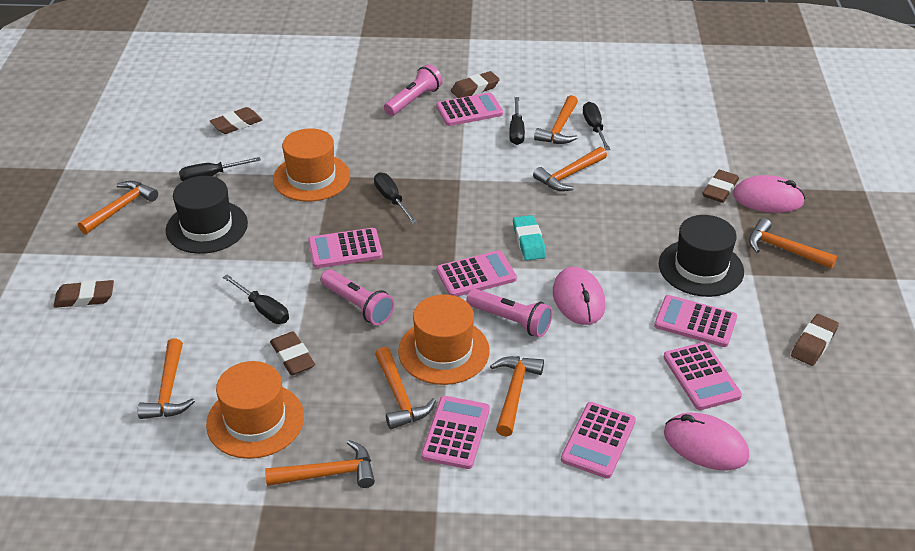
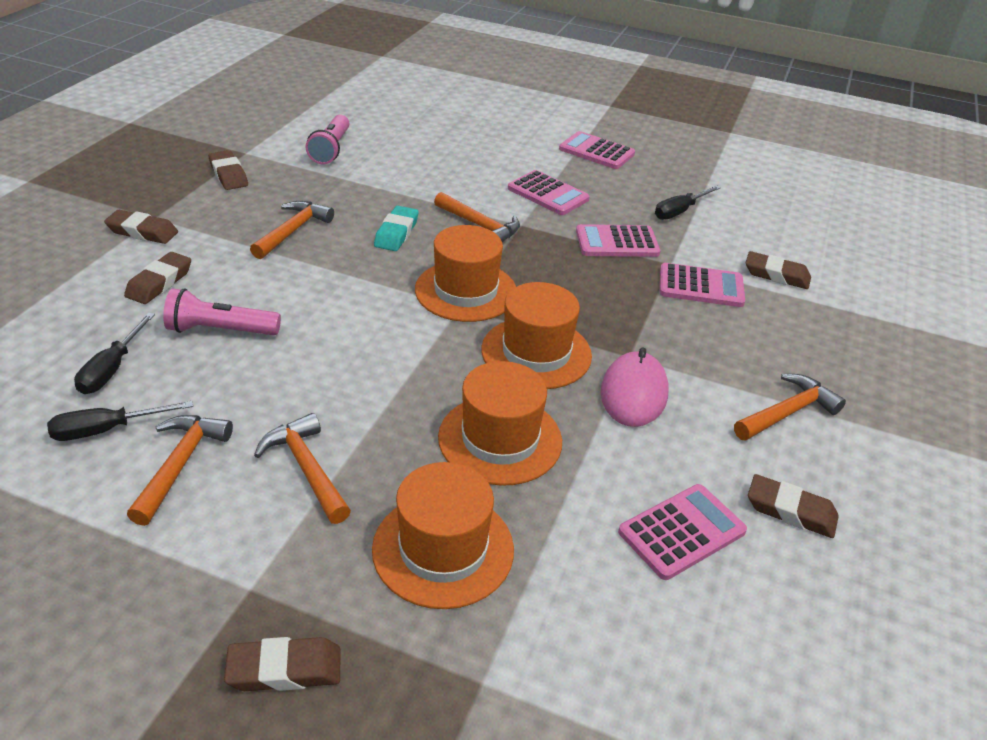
black hat: [166,176,248,254] [659,215,744,297] = 2 -> none = 0
black screwdriver: [179,157,261,181] [223,275,289,324] [374,172,417,224] [509,97,525,145] [583,102,610,150] = 5 -> [47,401,193,441] [74,313,155,394] [655,185,721,220] = 3
orange hammer: [78,181,158,234] [138,338,195,419] [265,440,375,488] [375,347,436,430] [490,356,544,437] [533,147,607,191] [534,95,578,144] [749,218,837,269] = 8 -> [127,415,233,526] [250,201,334,259] [254,413,351,524] [434,192,520,242] [734,374,846,441] = 5
orange hat: [206,361,304,459] [273,128,350,202] [398,294,490,385] = 3 -> [372,462,514,609] [415,225,516,322] [438,361,562,486] [481,282,592,389] = 4
pink calculator: [308,228,383,268] [421,396,490,469] [436,92,503,126] [436,250,517,297] [561,402,636,479] [654,295,737,347] [663,342,742,410] = 7 -> [508,170,590,215] [559,131,635,169] [576,224,660,257] [618,484,747,580] [660,263,745,307] = 5
pink flashlight: [321,269,395,325] [384,64,443,116] [466,289,552,337] = 3 -> [163,288,281,335] [306,115,349,164] = 2
pink mouse: [553,267,605,325] [664,412,749,471] [733,175,805,213] = 3 -> [601,347,668,427] = 1

